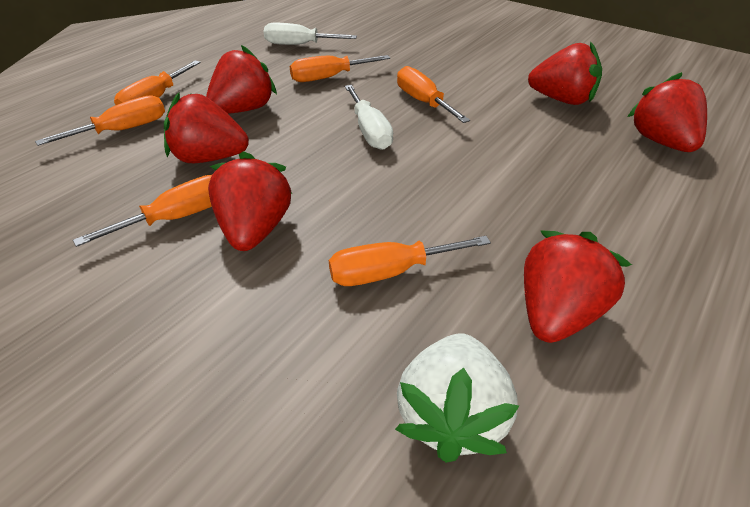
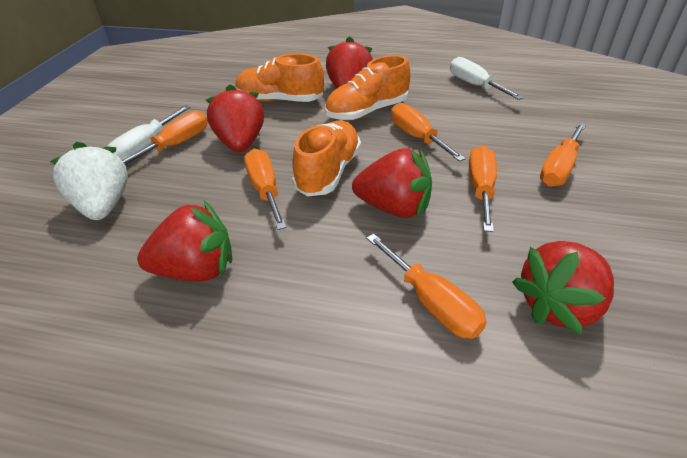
orange shoe: none = 0 -> [235,54,324,102] [292,121,361,197] [325,55,410,120] = 3
red strawberry: [164,92,249,163] [206,45,277,114] [208,151,292,251] [524,230,632,343] [528,41,602,105] [627,72,707,152] = 6 -> [137,201,232,282] [206,84,264,152] [326,36,373,89] [352,148,432,218] [512,241,614,335] = 5

